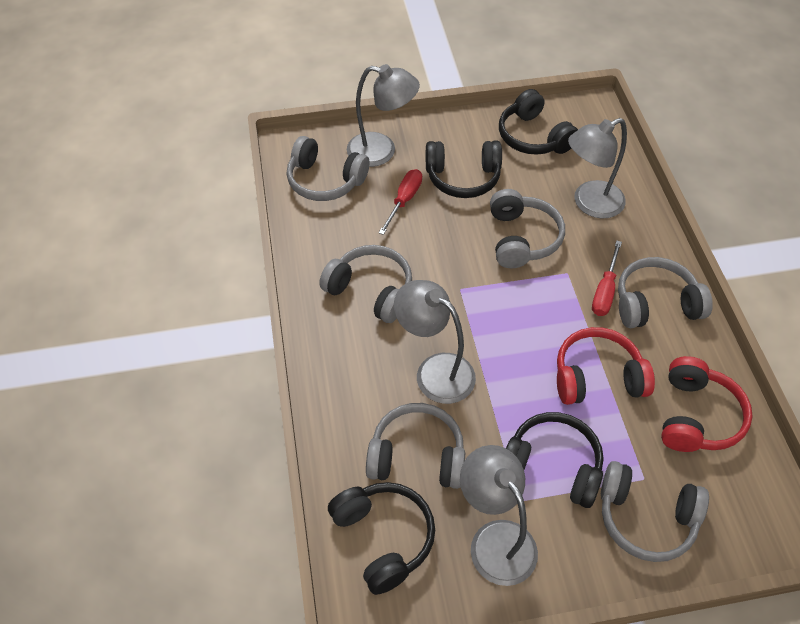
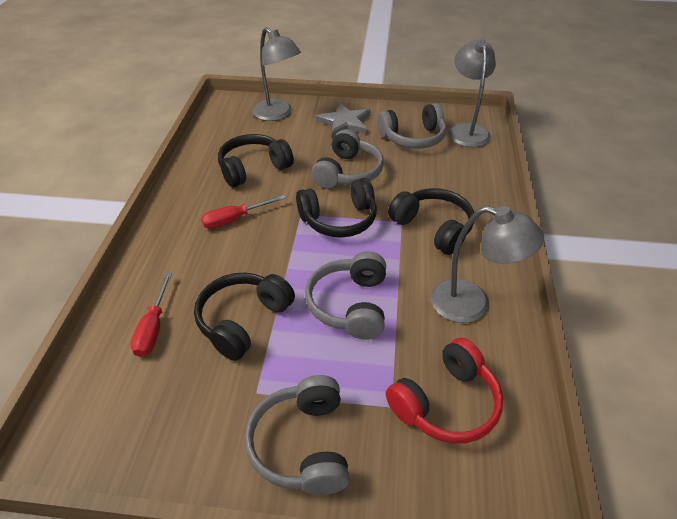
grey headphones: [287,136,369,201] [319,245,412,323] [366,403,465,489] [490,189,565,268] [601,461,709,562] [618,257,713,328] = 6 -> [244,375,350,495] [305,251,386,340] [311,129,384,189] [377,103,446,149] = 4
grey lamp: [347,64,420,167] [394,280,476,404] [460,445,538,586] [568,118,627,219] = 4 -> [252,27,301,121] [430,206,544,323] [448,39,496,147] = 3
grey star: none = 0 -> [316,103,371,138] = 1
red headphones: [557,327,655,405] [661,356,753,452] = 2 -> [386,338,503,444] = 1

